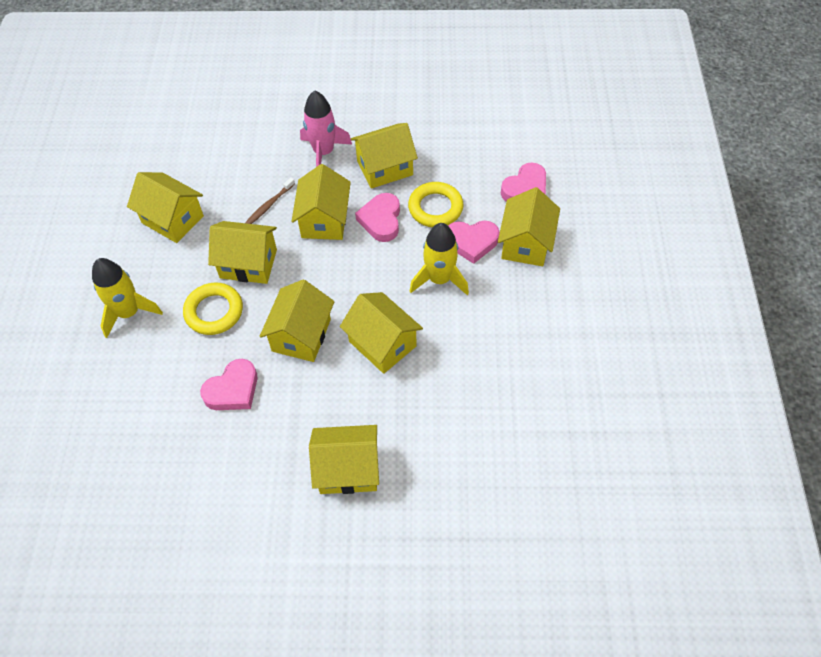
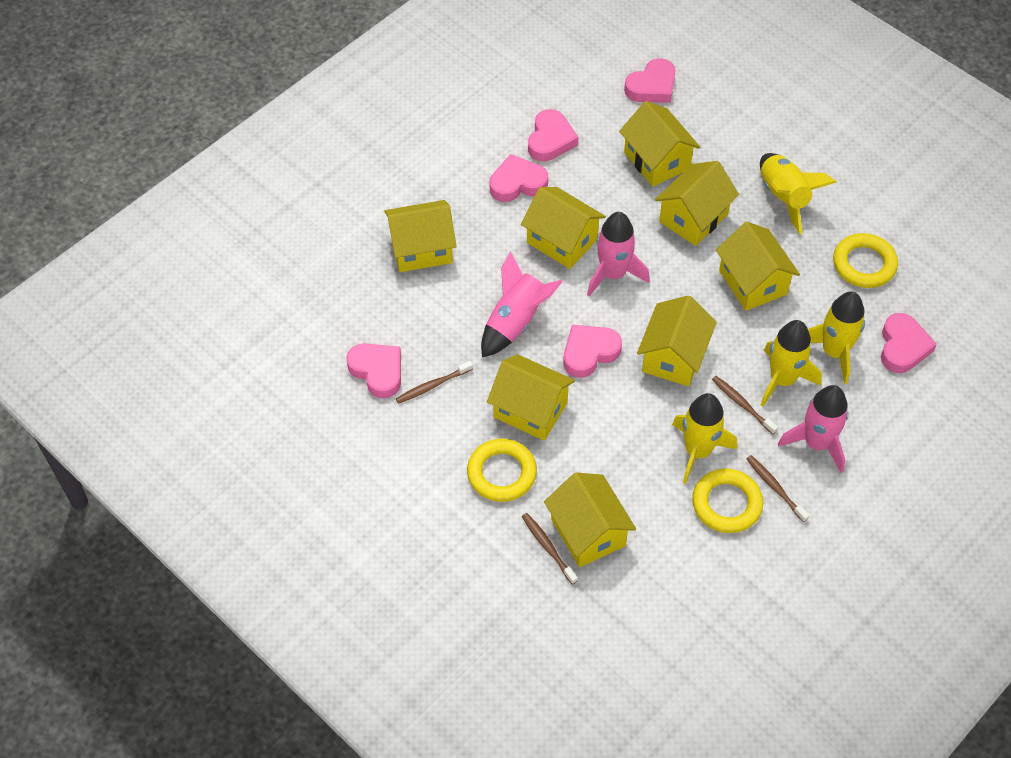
brown toothbrush: [245,177,295,224] = 1 -> [396,361,473,404] [522,513,578,585] [712,376,778,434] [747,455,810,522] = 4
pink heart: [200,359,258,410] [355,193,400,242] [448,221,500,264] [501,162,546,202] = 4 -> [346,343,401,398] [490,154,548,202] [528,109,579,161] [563,325,622,378] [624,58,675,103] [881,313,937,373] = 6
pink rocket: [300,91,352,167] = 1 -> [481,251,563,358] [587,212,650,296] [778,385,848,473] = 3
yellow ring: [183,283,243,335] [408,182,463,227] = 2 -> [467,439,537,502] [692,469,763,533] [833,233,898,288] = 3
yellow rocket: [92,258,163,338] [410,223,469,295] = 2 -> [672,393,737,484] [760,153,837,234] [761,320,822,407] [808,291,865,384] = 4

